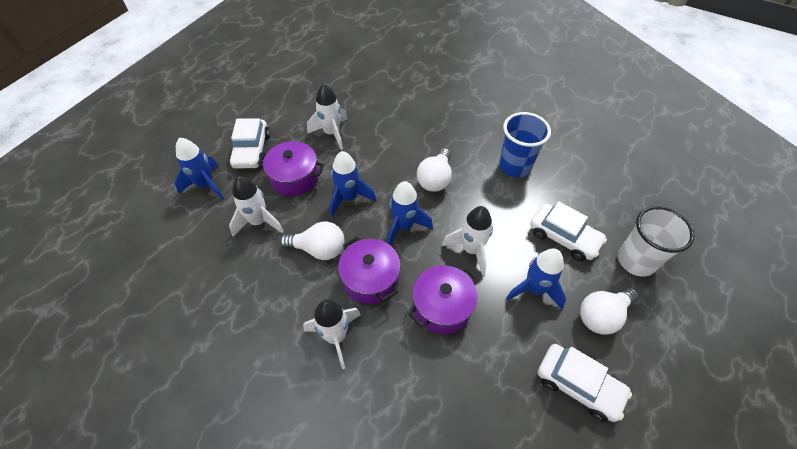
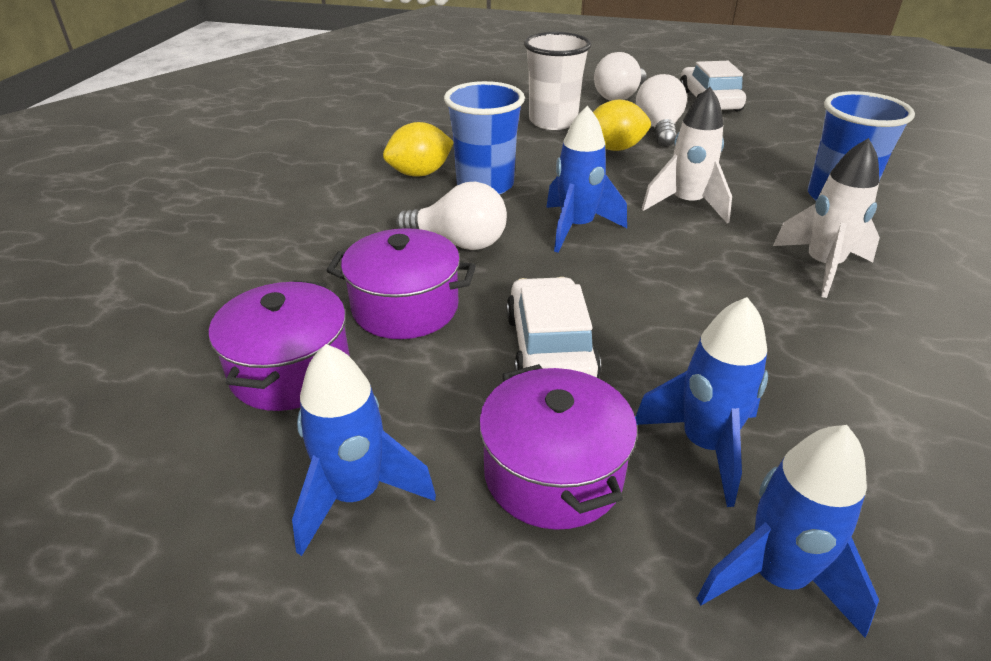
blue cup: [499,112,551,177] = 1 -> [444,81,525,195] [808,91,915,201] = 2
white car: [229,118,270,168] [530,202,607,261] [538,344,632,422] = 3 -> [506,277,601,378] [680,61,746,111] = 2
white rocket: [229,176,284,236] [303,299,361,370] [307,84,347,150] [442,206,493,276] = 4 -> [642,87,732,223] [773,138,880,298] = 2
yellow lemon: none = 0 -> [383,122,453,176] [593,100,651,151] = 2

